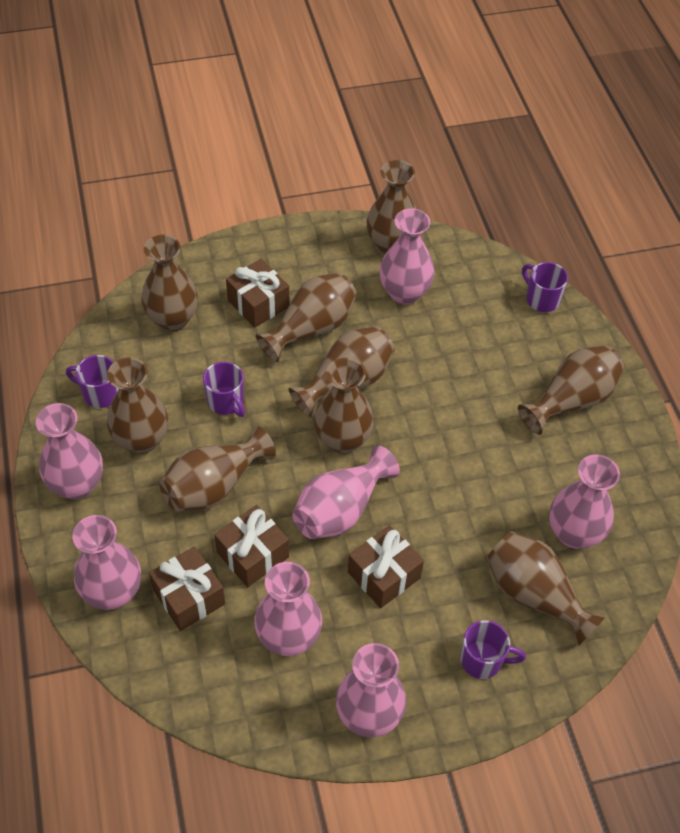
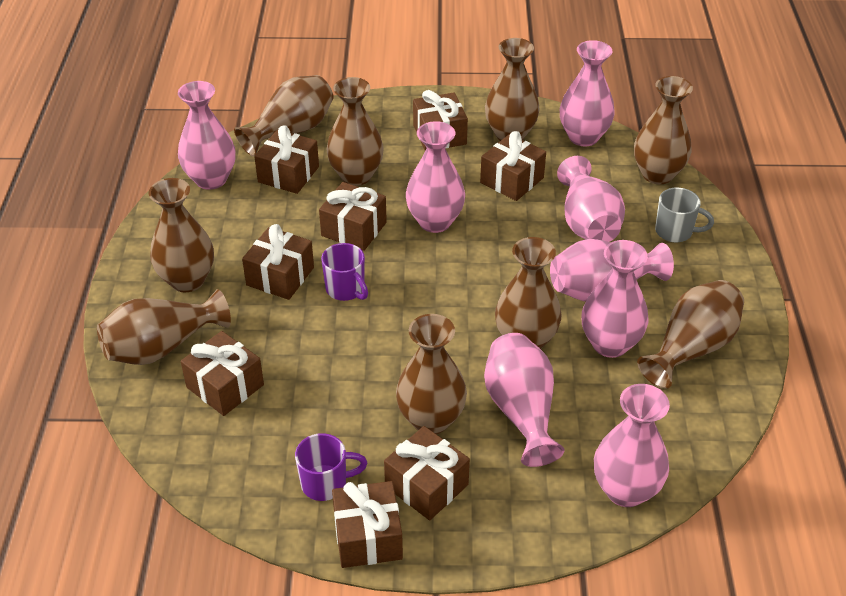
brown gift: [149,546,225,631] [214,505,289,587] [226,259,289,328] [348,525,424,608] = 4 -> [181,331,264,416] [242,224,314,300] [254,125,319,194] [319,182,387,251] [332,481,403,568] [384,426,470,520] [413,90,468,150] [480,131,546,201] = 8
grey mug: none = 0 -> [655,188,714,242] = 1
pink vase: [36,403,103,500] [72,515,141,610] [254,562,322,656] [292,445,400,539] [336,643,406,738] [380,208,435,305] [549,454,620,549] = 7 -> [178,81,236,190] [406,121,465,233] [484,333,565,467] [550,239,674,302] [557,156,625,242] [560,40,615,147] [582,240,648,358] [594,384,670,507] = 8
purple mug: [66,355,119,408] [203,362,245,417] [461,620,526,679] [522,262,568,312] = 4 -> [295,433,367,501] [321,243,368,301] = 2

